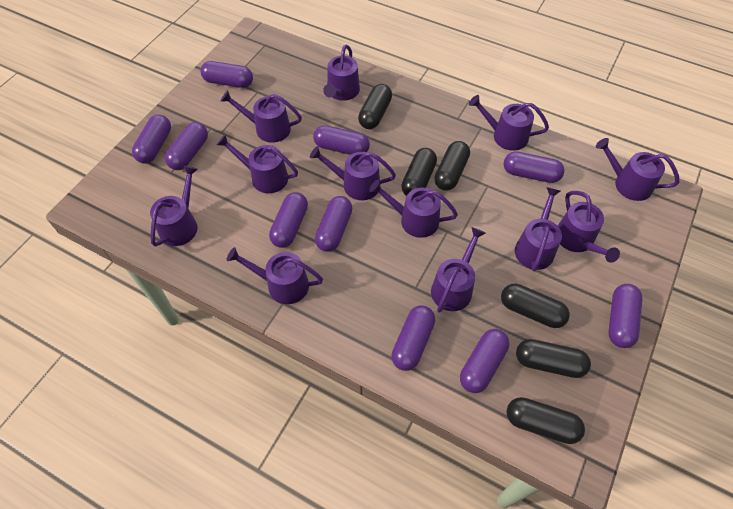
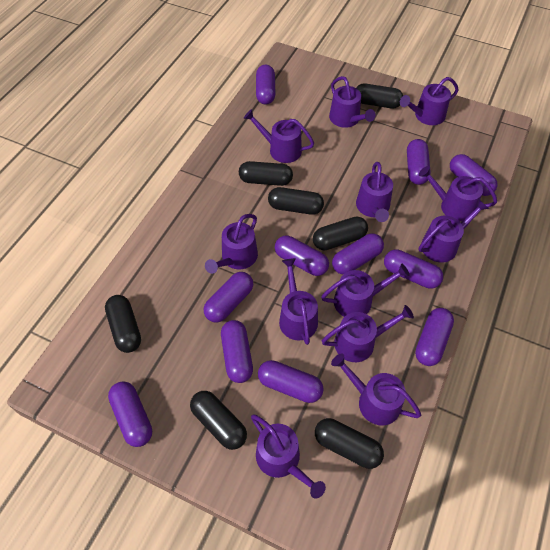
black capsule: [358,84,392,129] [401,148,437,196] [434,141,470,191] [501,284,570,328] [506,397,585,444] [516,339,591,378] = 6 -> [105,295,141,353] [190,391,247,450] [239,161,293,186] [268,187,324,215] [313,216,368,251] [315,418,384,469] [356,84,403,108] = 7
purple capsule: [132,115,171,164] [165,122,208,170] [200,61,253,88] [269,192,308,248] [313,125,370,155] [315,196,352,252] [391,305,435,371] [460,329,509,393] [503,151,565,183] [609,284,642,348] = 10 -> [108,381,152,447] [204,272,253,322] [221,320,253,383] [256,64,275,104] [258,360,324,403] [275,236,329,276] [332,233,384,274] [384,249,443,289] [407,139,431,185] [415,308,454,366] [450,154,497,196] = 11

